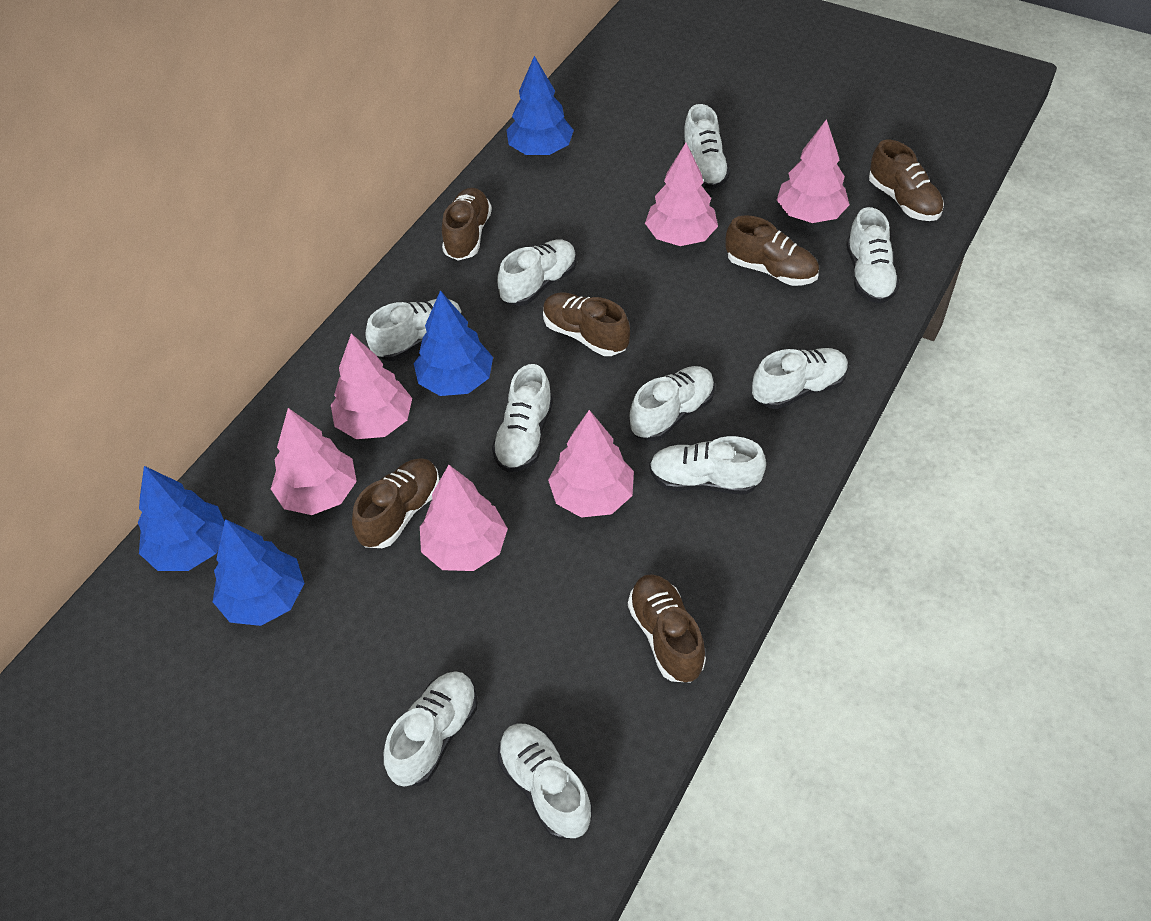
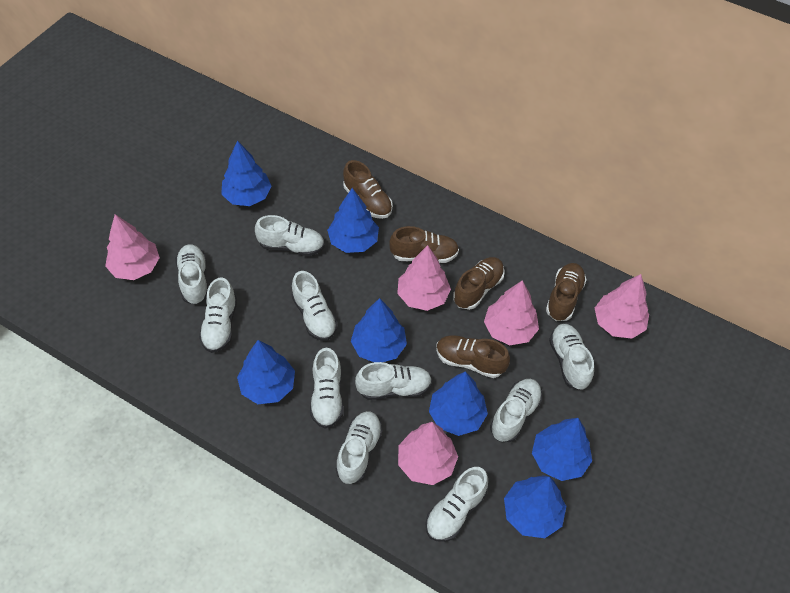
blue tree: [138,466,225,571] [213,519,304,626] [414,290,493,396] [507,56,574,155] = 4 -> [221,141,271,206] [237,340,295,404] [327,188,379,253] [351,298,407,362] [429,371,488,436] [504,475,567,538] [532,418,592,481] = 7
brown shoe: [352,458,440,548] [442,188,492,260] [543,292,630,356] [628,574,706,682] [726,215,819,286] [869,140,944,221] = 6 -> [343,160,393,219] [389,226,459,263] [436,335,510,378] [453,257,505,310] [546,263,587,321] = 5
pink tree: [271,408,357,515] [331,334,412,439] [420,465,508,571] [548,410,634,518] [645,143,718,246] [777,119,850,223] = 6 -> [105,214,160,280] [397,245,451,311] [398,422,458,485] [484,280,539,345] [595,274,649,339] = 5

